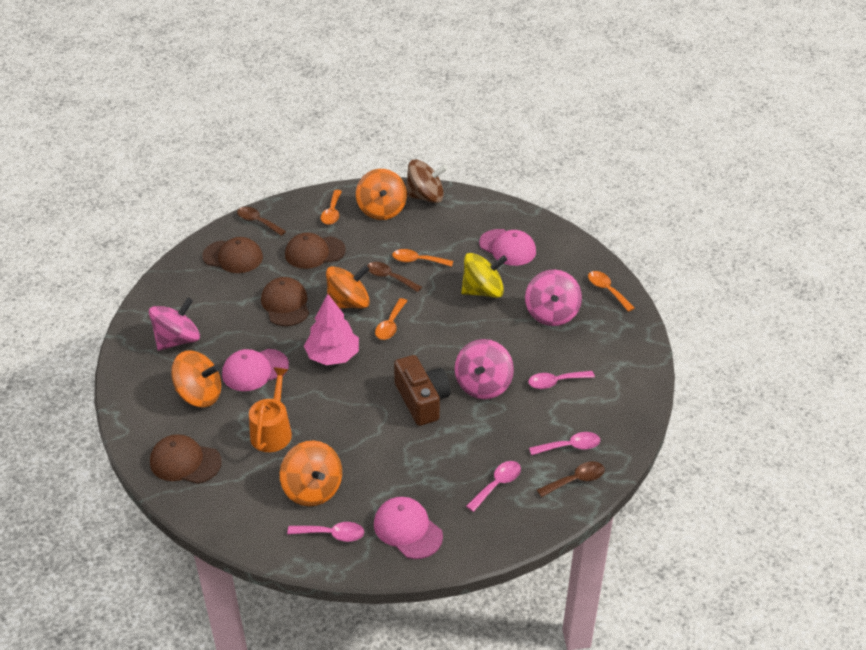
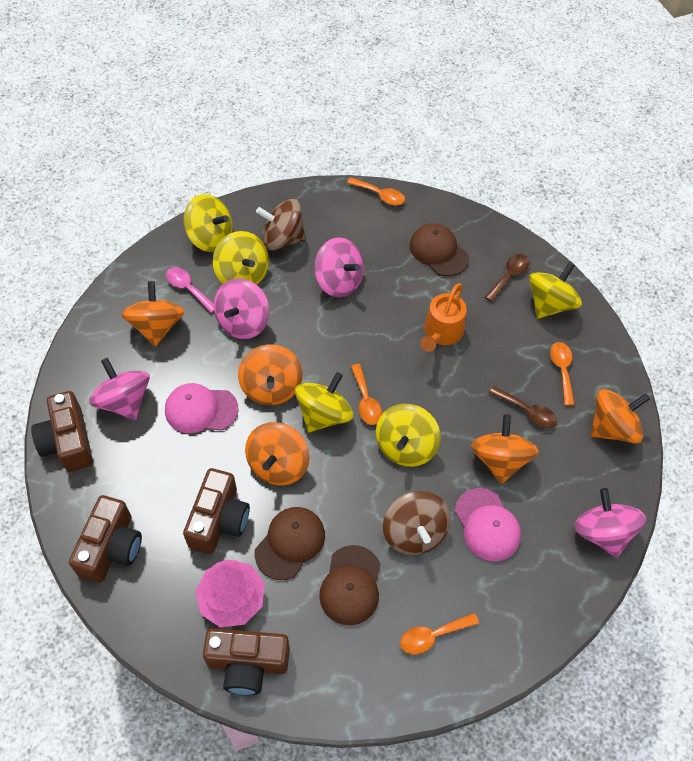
brown camera: [394,355,451,426] = 1 -> [31,391,93,472] [69,495,142,583] [183,468,250,554] [203,628,290,695] = 4
brown cap: [150,434,222,484] [202,237,263,273] [261,277,309,326] [285,233,346,269] = 4 -> [255,507,325,580] [319,545,380,625] [410,223,469,276] = 3
brown spinning top: [406,160,447,203] = 1 -> [256,199,306,251] [383,491,451,555] = 2
brown spoon: [237,207,286,236] [367,262,422,292] [537,461,605,497] = 3 -> [485,254,530,302] [489,386,557,428] = 2
orange spinning top: [171,350,221,407] [280,441,342,506] [326,265,370,309] [356,169,407,220] = 4 -> [121,281,184,347] [238,344,302,405] [245,422,309,486] [471,414,539,484] [591,389,650,444] = 5
pink cap: [222,349,289,391] [374,497,443,559] [479,229,536,266] = 3 -> [165,383,238,433] [455,488,521,561] = 2
pink spinning top: [149,297,200,351] [455,339,514,399] [525,269,582,326] = 3 -> [89,358,150,420] [214,278,269,339] [314,237,364,298] [574,488,646,558] = 4
pink spoon: [287,522,364,542] [466,461,521,512] [528,371,595,389] [529,432,600,455] = 4 -> [166,267,214,313] = 1
yellow spinning top: [461,253,507,298] = 1 -> [183,194,233,252] [213,231,269,285] [295,372,353,433] [376,404,441,467] [529,262,582,319] = 5

